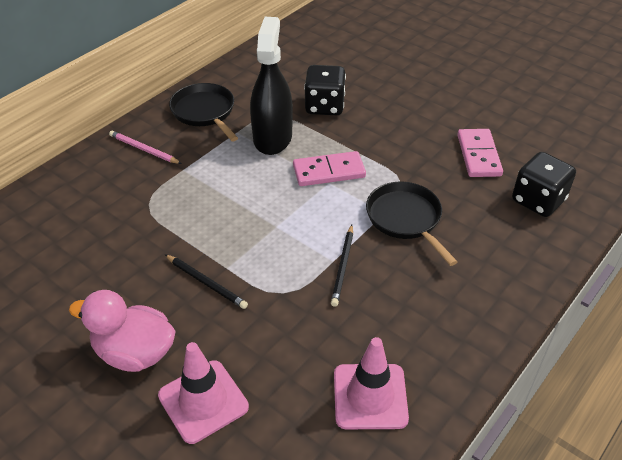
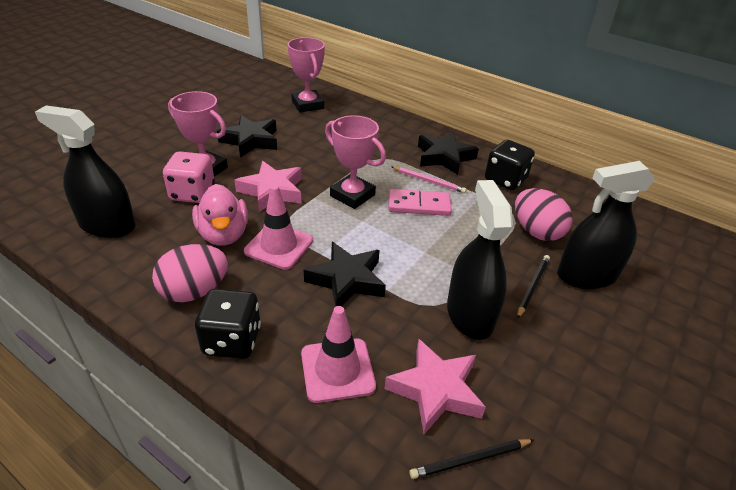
black pan: [169,83,238,141] [366,182,457,266] = 2 -> none = 0
black spray bottle: [250,17,293,155] = 1 -> [35,105,136,238] [447,180,513,340] [557,161,655,289] = 3
black star: none = 0 -> [217,115,277,157] [304,242,386,307] [418,132,479,175] = 3
pink dice: none = 0 -> [163,151,215,203] = 1
pink domino: [293,151,366,186] [457,129,503,177] = 2 -> [388,189,452,216] = 1
pink egg: none = 0 -> [152,244,228,302] [515,188,573,241] = 2
pink star: none = 0 -> [235,161,302,212] [384,339,486,434] = 2
pink trophy: none = 0 -> [168,91,228,177] [288,37,325,112] [325,115,386,209] = 3

